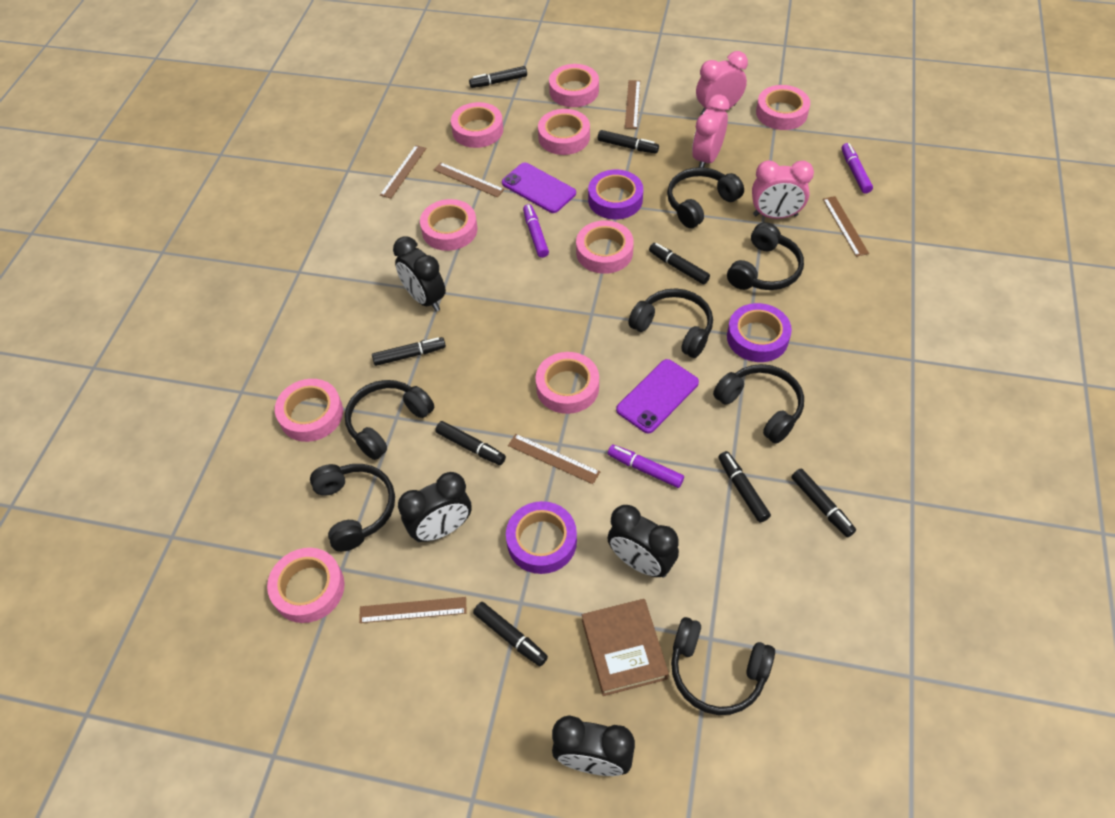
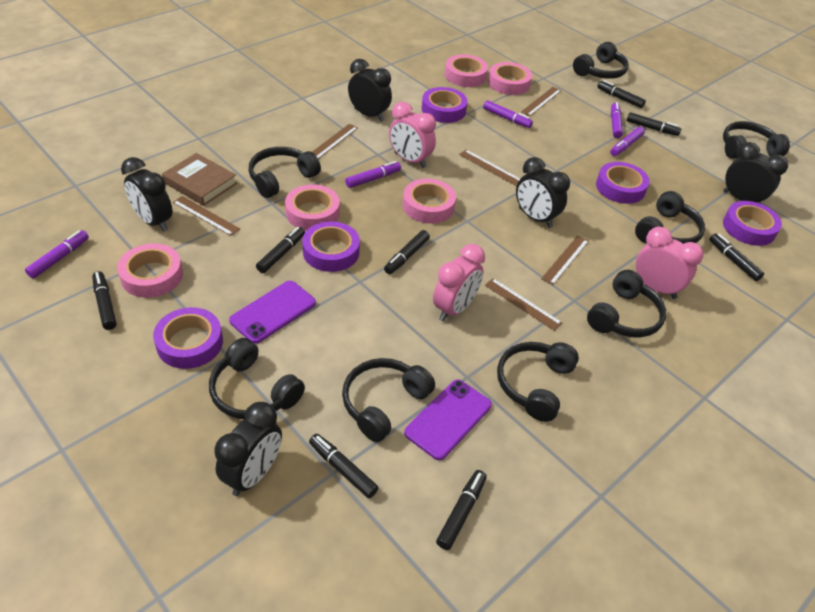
black clock: [393,236,446,312] [398,472,472,542] [552,715,635,776] [607,505,679,578] = 4 -> [121,157,173,232] [215,402,282,496] [348,59,392,122] [516,157,570,228] [723,142,788,204] = 5
black headphones: [310,464,395,552] [345,380,434,460] [628,288,713,358] [667,167,744,228] [671,617,775,715] [713,364,804,444] [727,222,804,290] = 7 -> [209,338,305,419] [249,147,321,198] [342,358,435,442] [497,342,579,422] [573,42,629,79] [587,270,666,337] [635,191,705,244] [723,121,790,159] = 8
pink tape: [267,548,345,623] [275,379,343,442] [420,199,477,251] [451,102,503,148] [536,352,599,414] [538,109,590,155] [549,64,599,107] [576,220,634,274] [756,85,810,130] = 9 -> [117,243,183,298] [285,184,340,230] [403,179,456,224] [445,54,488,87] [488,62,532,95] = 5
purple marker: [523,204,549,258] [608,445,684,488] [841,143,873,194] = 3 -> [25,230,89,278] [345,161,401,188] [483,100,533,128] [610,127,645,156] [611,102,623,138] = 5
purple tape: [506,501,577,574] [588,170,643,220] [727,303,792,362] = 3 -> [153,307,223,369] [302,221,360,272] [422,87,468,123] [596,162,650,204] [723,201,782,246] = 5

